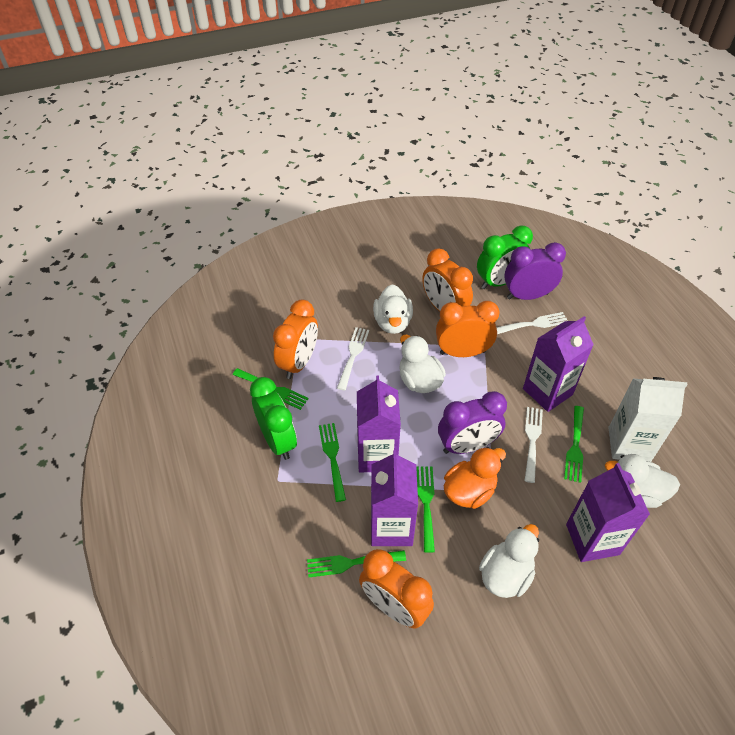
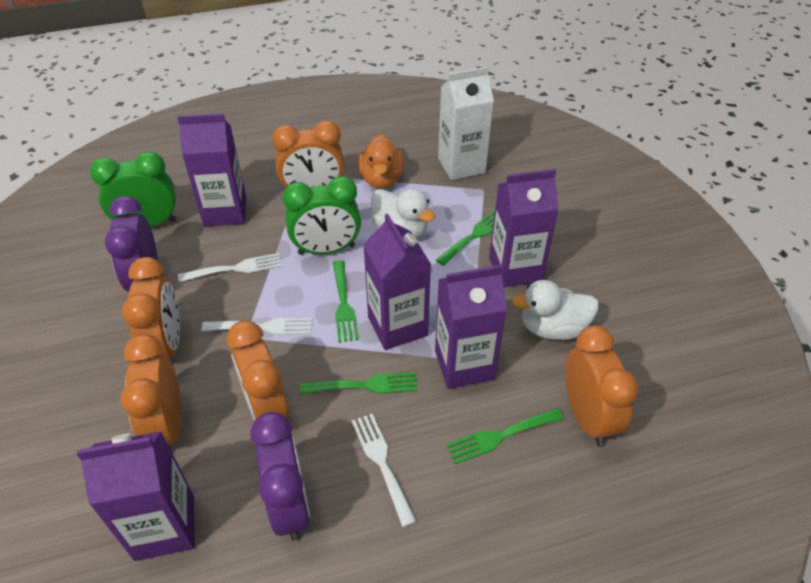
green fork: [233,368,309,410] [307,550,406,577] [319,423,346,502] [416,466,435,553] [564,406,584,483] = 5 -> [300,372,417,394] [333,260,359,342] [436,210,495,266] [446,408,564,464] = 4
orange clock: [273,299,318,379] [359,549,434,628] [422,248,473,311] [436,301,500,357] = 4 -> [121,334,182,450] [122,257,180,358] [226,320,290,421] [272,121,345,187] [565,325,638,446] = 5
purple carton: [357,375,401,473] [371,450,418,546] [523,316,594,412] [566,463,650,562] = 4 -> [77,431,195,561] [177,114,247,226] [363,213,431,350] [435,265,507,389] [489,169,559,288] = 5
white duck: [373,284,413,334] [399,334,446,393] [479,524,539,598] [605,454,680,508] = 4 -> [371,189,435,238] [512,280,599,340] = 2

